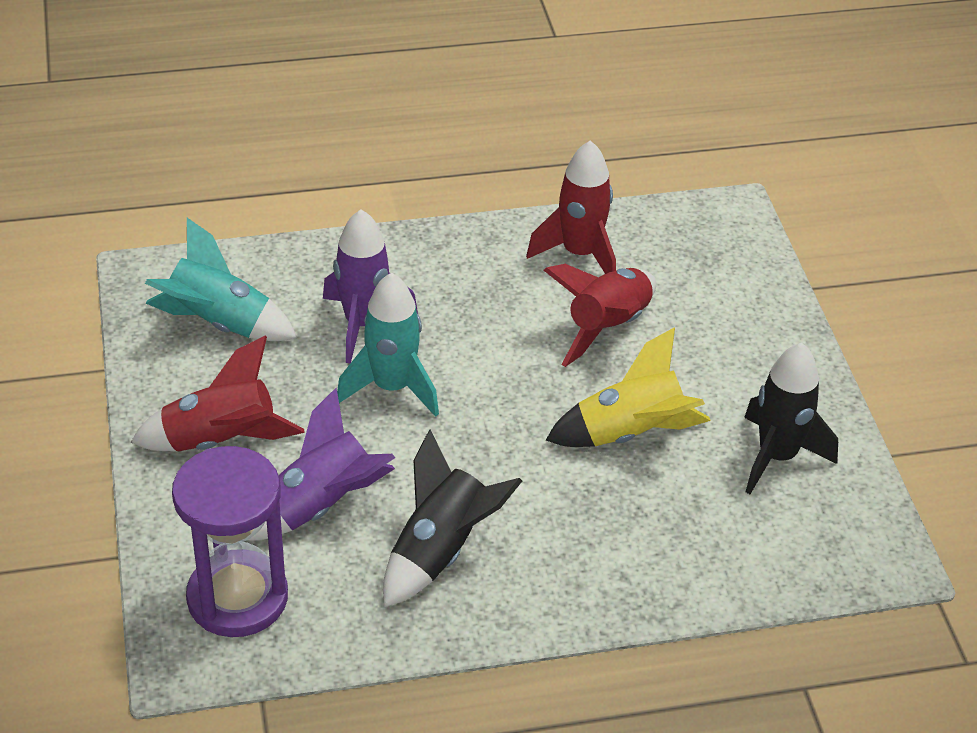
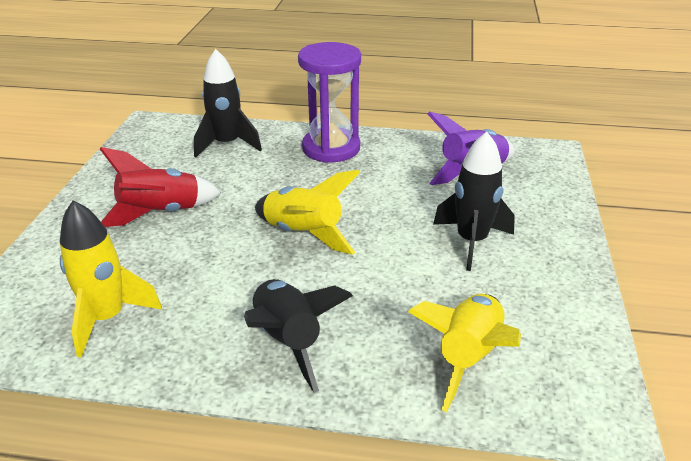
black rocket: [383,429,522,607] [744,343,838,494] = 2 -> [194,49,262,158] [244,279,353,393] [433,132,515,271] = 3
purple rocket: [248,388,395,540] [323,209,418,363] = 2 -> [427,111,515,185] = 1
red rocket: [131,336,305,452] [526,140,616,274] [544,264,656,367] = 3 -> [100,147,221,227] = 1
turquoise rocket: [145,218,297,341] [337,272,439,417] = 2 -> none = 0
yellow rocket: [546,327,711,447] = 1 -> [60,200,162,357] [255,170,360,255] [408,294,521,412] = 3

